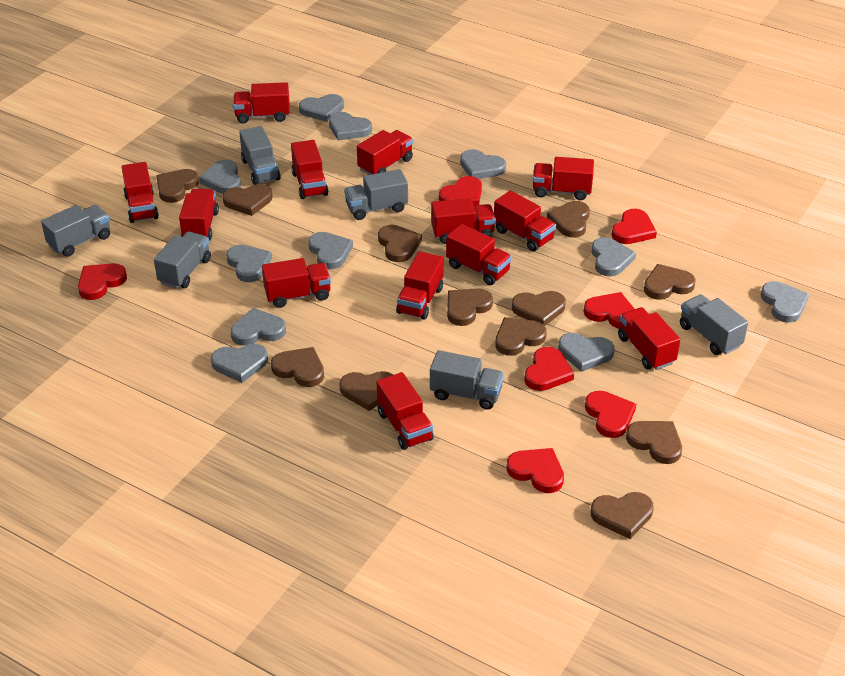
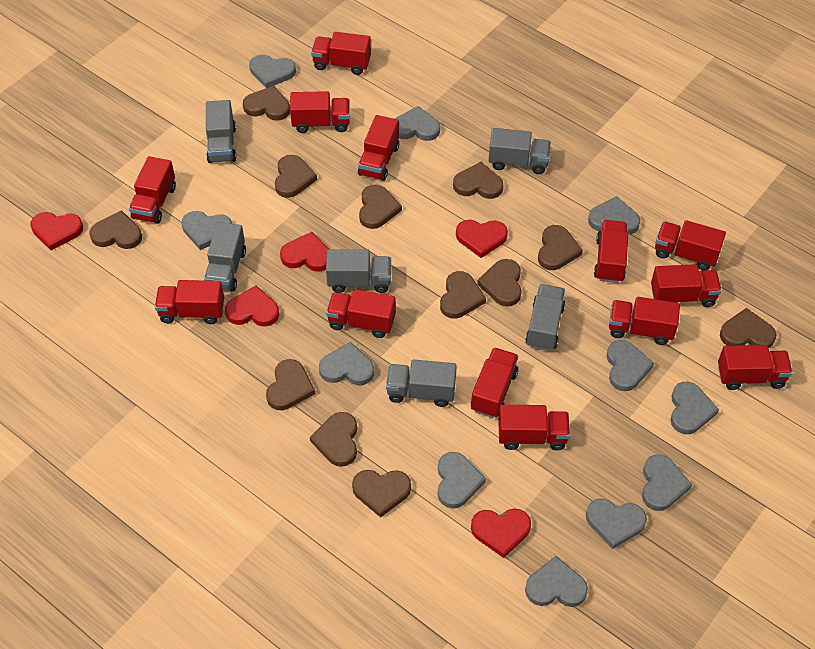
red heart: [78,263,127,300] [439,176,482,206] [507,448,564,493] [524,347,574,391] [584,292,635,329] [585,391,636,438] [612,209,657,244] = 7 -> [30,212,83,250] [225,285,279,327] [280,232,329,271] [456,220,508,258] [471,508,531,558] = 5

